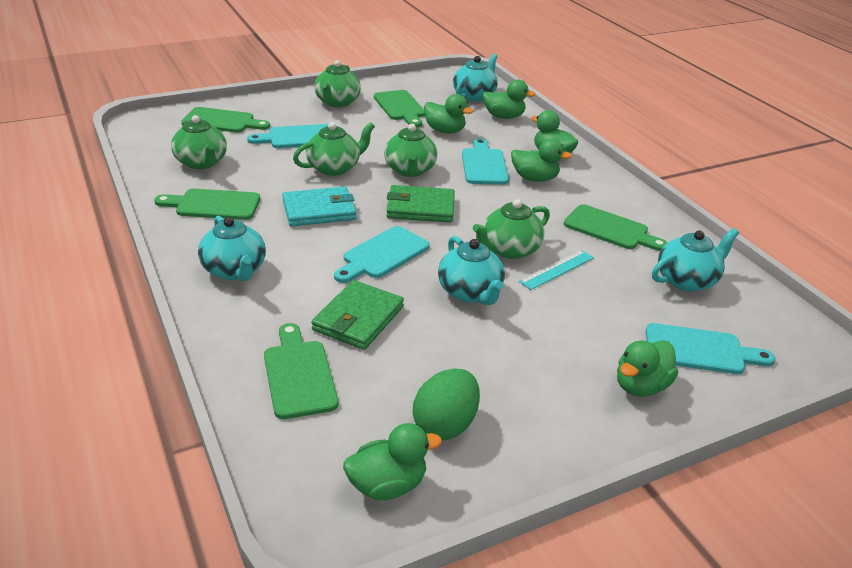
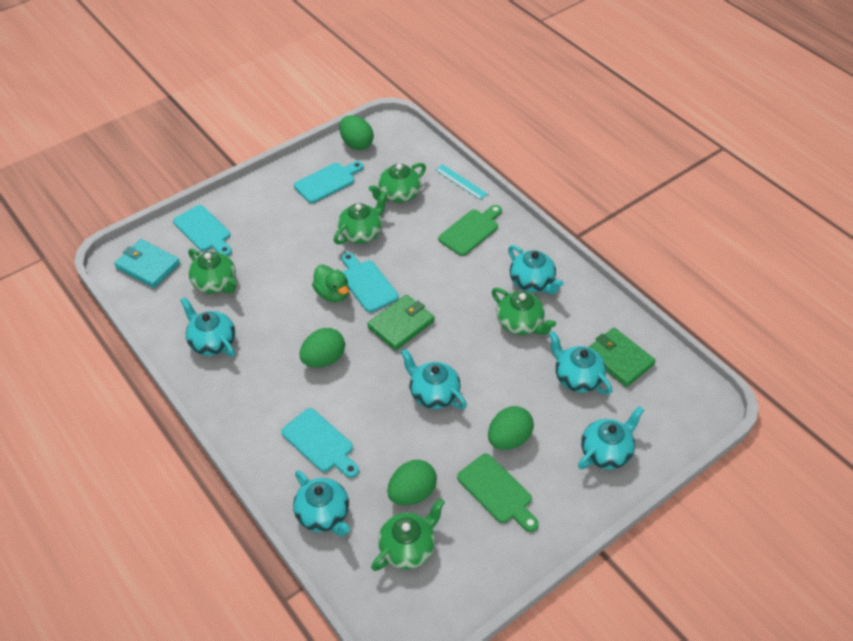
green cutting board: [154,189,260,220] [181,107,270,133] [264,323,338,419] [374,90,425,127] [564,204,668,251] = 5 -> [438,205,502,256] [457,454,539,532] = 2
green duck: [343,423,442,500] [424,94,473,134] [483,80,536,119] [511,138,572,182] [532,110,578,153] [617,340,678,397] = 6 -> [312,265,349,302] = 1
green egg: [413,368,480,440] = 1 -> [300,328,345,368] [339,115,374,150] [387,460,437,505] [488,406,534,450] = 4
turquoise teapot: [198,216,266,281] [438,236,505,305] [453,53,498,102] [652,228,739,292] = 4 -> [180,297,235,357] [293,470,350,536] [401,349,467,409] [508,245,564,294] [549,331,612,395] [578,406,644,469] = 6

